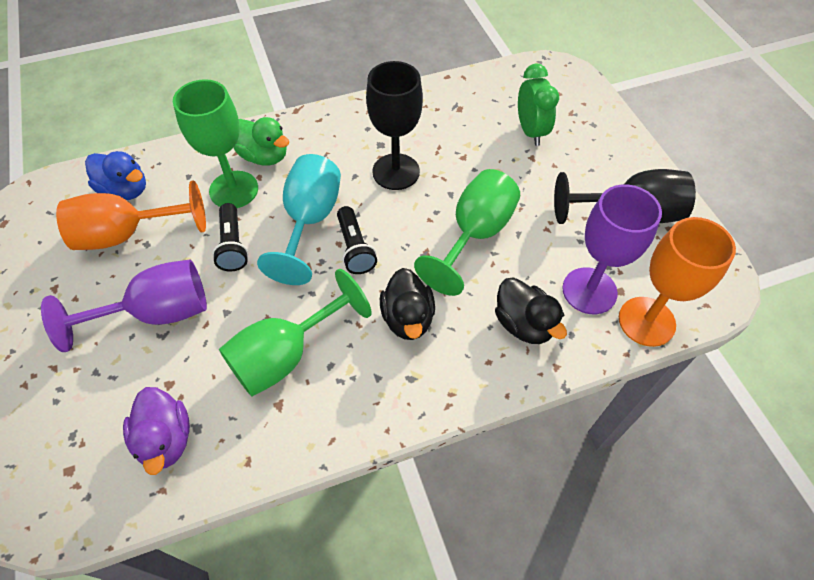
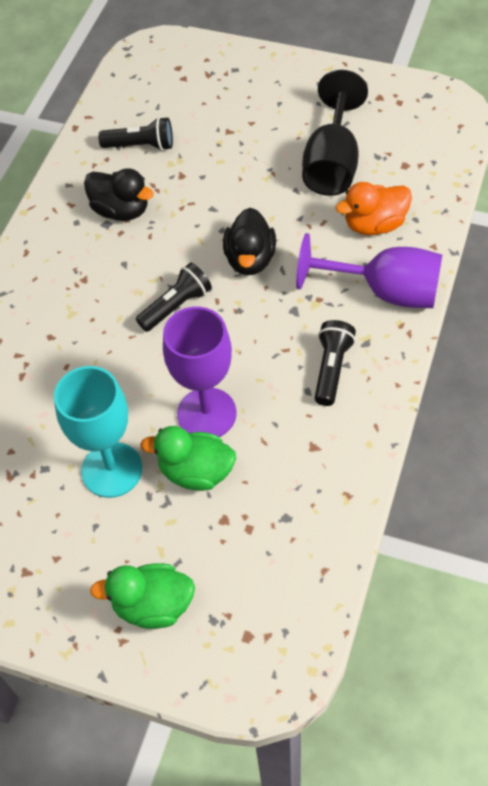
black flashlight: [212,203,249,271] [337,206,377,274] = 2 -> [98,117,173,151] [136,263,212,332] [315,320,356,406] = 3
black goblet: [366,61,423,190] [554,169,696,224] = 2 -> [302,70,368,196] = 1
blue duck: [85,151,146,200] = 1 -> none = 0
green clock: [518,63,559,146] = 1 -> none = 0
green duck: [234,117,289,166] = 1 -> [90,563,195,629] [140,426,236,491] = 2
green goblet: [173,79,258,208] [219,269,372,397] [414,169,520,296] = 3 -> none = 0
orange duck: none = 0 -> [336,182,412,235] = 1
orange goblet: [56,180,206,250] [619,217,736,347] = 2 -> none = 0
purple duck: [123,387,190,475] = 1 -> none = 0

